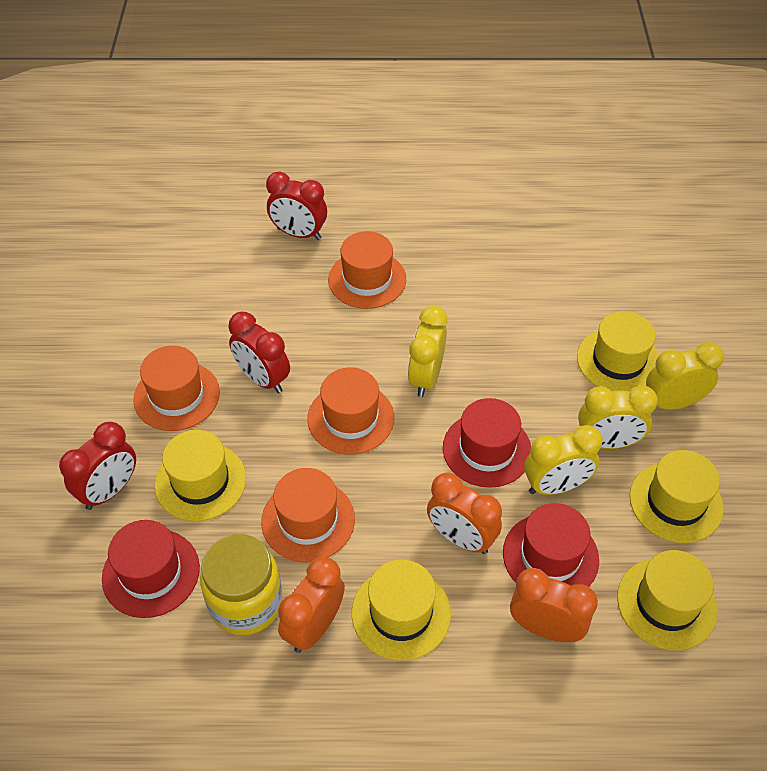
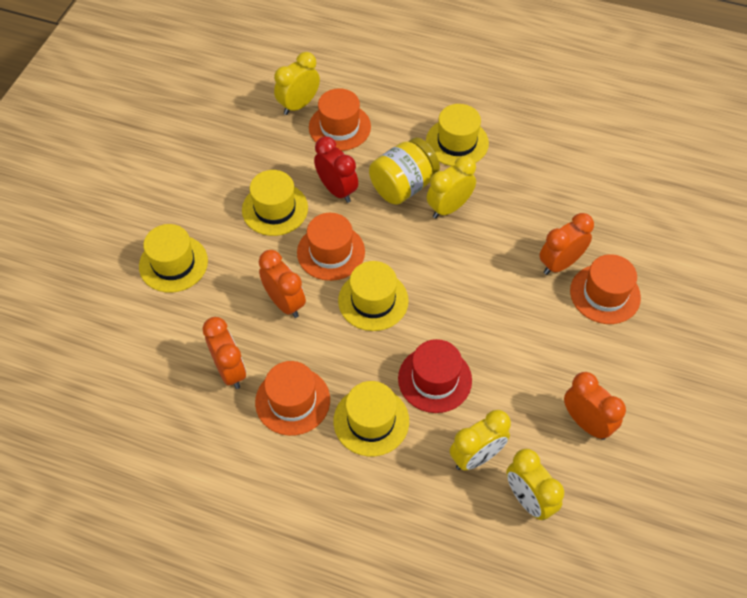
orange clock: [278,557,345,653] [427,473,502,554] [510,568,598,642] = 3 -> [203,317,246,389] [259,250,306,318] [540,213,594,275] [564,372,626,440] = 4
red clock: [59,422,136,510] [229,312,290,393] [266,172,327,240] = 3 -> [314,136,358,203] = 1
red hat: [102,520,200,618] [443,398,531,488] [503,503,599,587] = 3 -> [398,339,472,413] = 1

